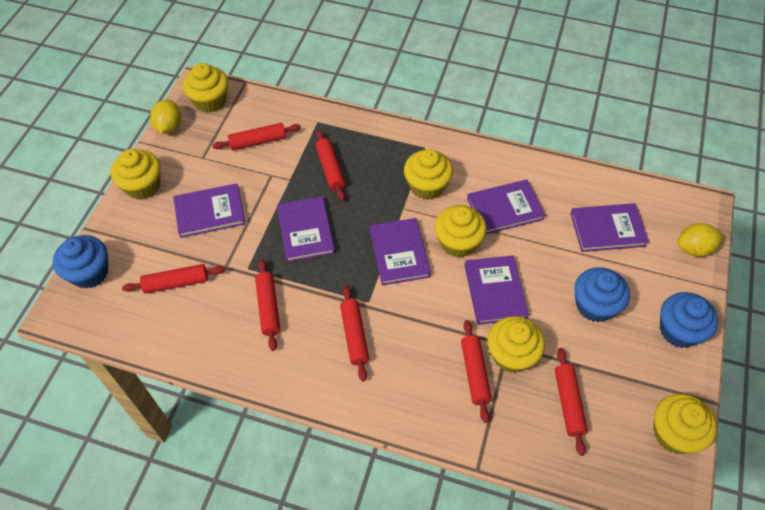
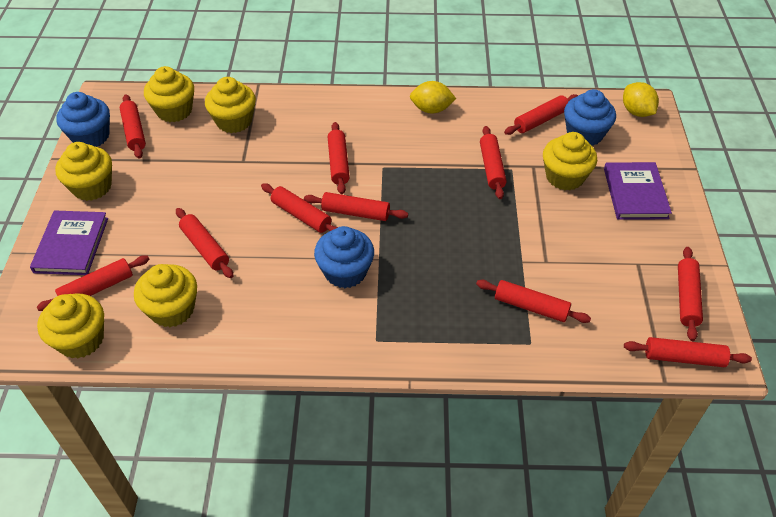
purple book: [173,183,246,238] [277,196,335,262] [370,218,431,285] [465,255,529,325] [467,180,545,234] [570,203,649,252] = 6 -> [30,210,108,275] [604,162,672,220] = 2
red rolling pin: [122,264,225,294] [212,123,301,150] [255,259,280,351] [316,130,346,201] [340,285,369,381] [461,320,492,423] [555,348,588,456] = 7 -> [37,255,149,311] [120,94,146,159] [176,208,233,278] [261,184,338,233] [304,192,408,221] [328,122,350,194] [476,280,591,323] [480,126,507,199] [504,94,578,135] [624,337,752,367] [678,247,703,341] = 11

